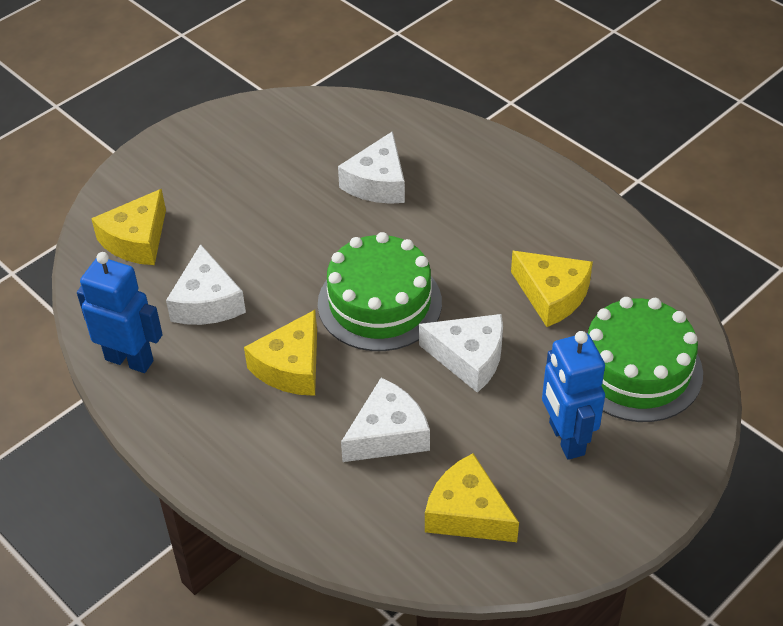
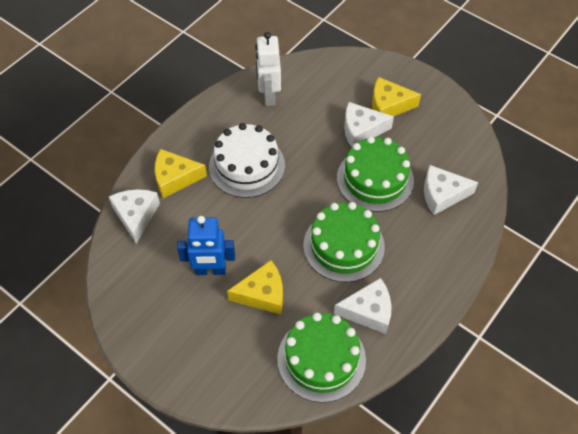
blue robot: [77,252,163,373] [542,331,605,460] = 2 -> [177,216,235,275] = 1
green cake: [318,232,442,351] [588,297,703,422] = 2 -> [277,312,366,403] [303,202,385,282] [337,136,414,212] = 3
white cake: none = 0 -> [209,123,285,198] = 1
white robot: none = 0 -> [256,32,281,106] = 1
yellow cheese: [91,189,166,265] [244,310,317,396] [425,453,519,542] [511,251,593,327] = 4 -> [155,149,207,198] [227,260,283,315] [372,77,421,116] = 3

